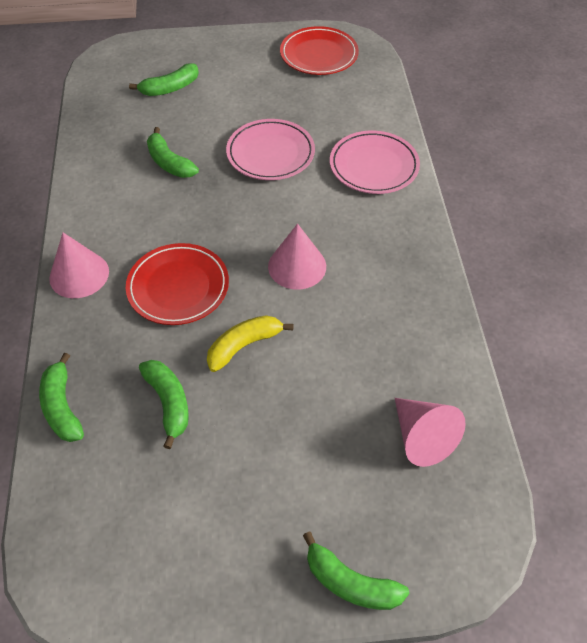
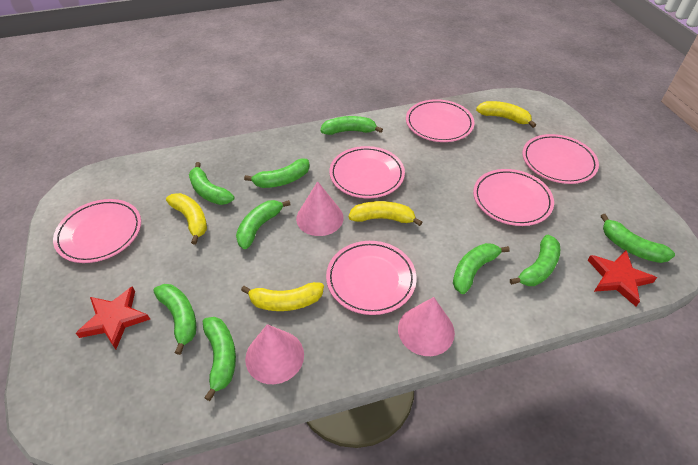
green banana: [39,353,84,442] [129,63,199,96] [139,360,189,449] [147,127,199,178] [303,532,409,610] = 5 -> [154,284,196,355] [189,162,234,205] [203,317,236,401] [236,200,291,249] [244,159,310,188] [320,116,383,135] [453,243,510,294] [510,235,560,286] [601,214,675,263] = 9
pink plate: [226,119,315,180] [330,131,420,194] = 2 -> [53,199,141,263] [326,241,417,315] [329,146,405,198] [406,99,475,142] [473,169,554,226] [522,134,599,184] = 6
red plate: [126,243,229,325] [280,26,359,75] = 2 -> none = 0
red star: none = 0 -> [76,286,150,349] [588,251,657,306] = 2
yellow banana: [207,315,294,372] = 1 -> [166,193,207,244] [241,282,324,311] [348,201,422,226] [476,101,536,128] = 4

